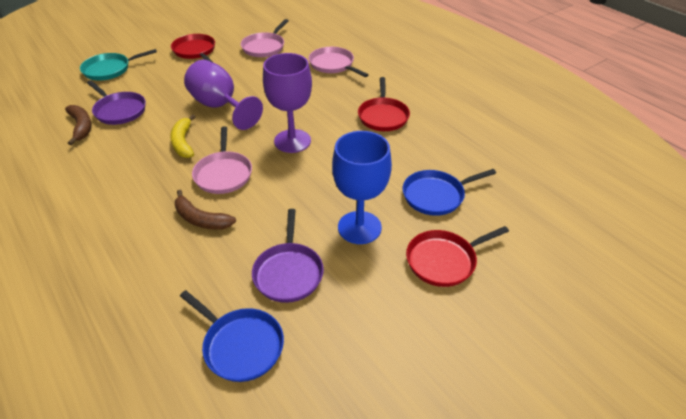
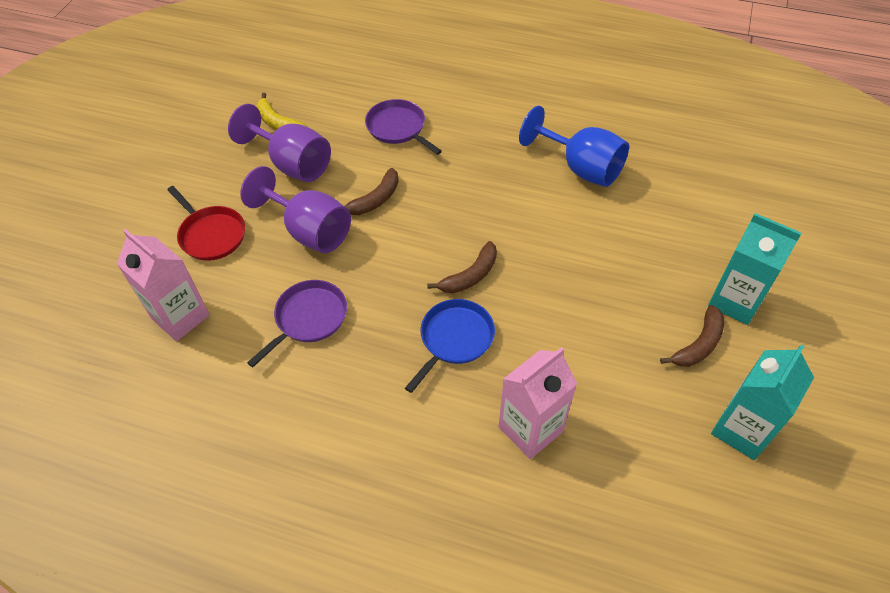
blue pan: [180,290,284,382] [403,169,496,216] = 2 -> [405,299,495,393] = 1
brown banana: [65,105,92,145] [175,190,236,230] = 2 -> [345,168,399,215] [427,241,497,293] [660,305,724,367] = 3
pink carton: none = 0 -> [117,229,210,341] [499,347,577,459] = 2
pink pan: [192,126,252,194] [241,19,289,57] [309,47,369,77] = 3 -> none = 0
red pan: [171,34,215,62] [358,77,410,131] [406,226,509,287] = 3 -> [167,186,245,261] = 1
turquoise carton: none = 0 -> [708,213,802,325] [711,344,814,460] = 2
turquoise pan: [80,49,157,80] = 1 -> none = 0

